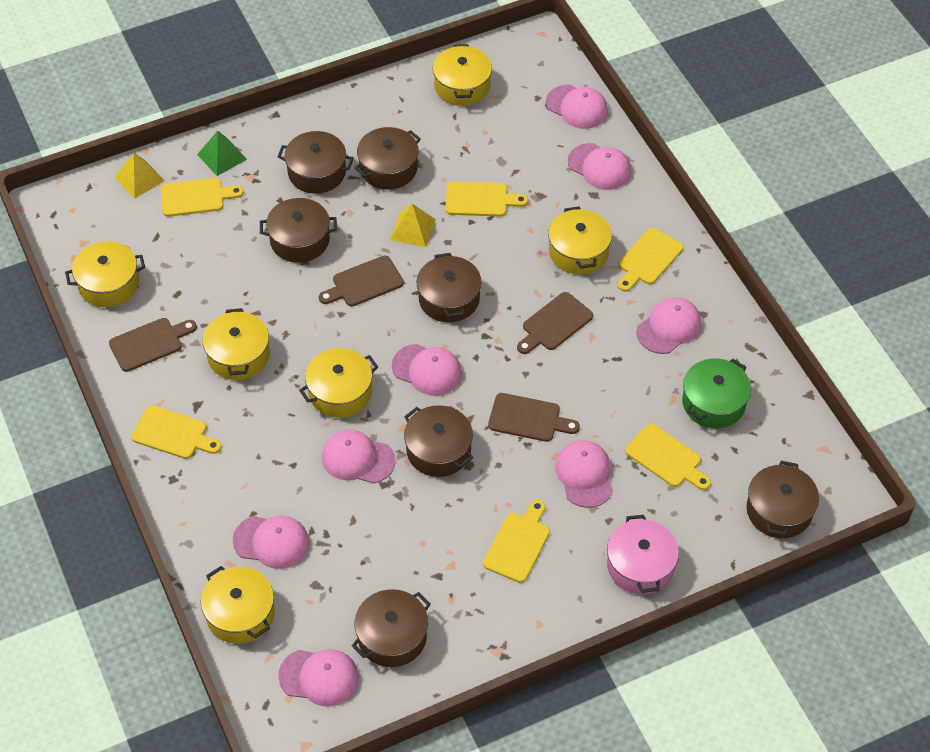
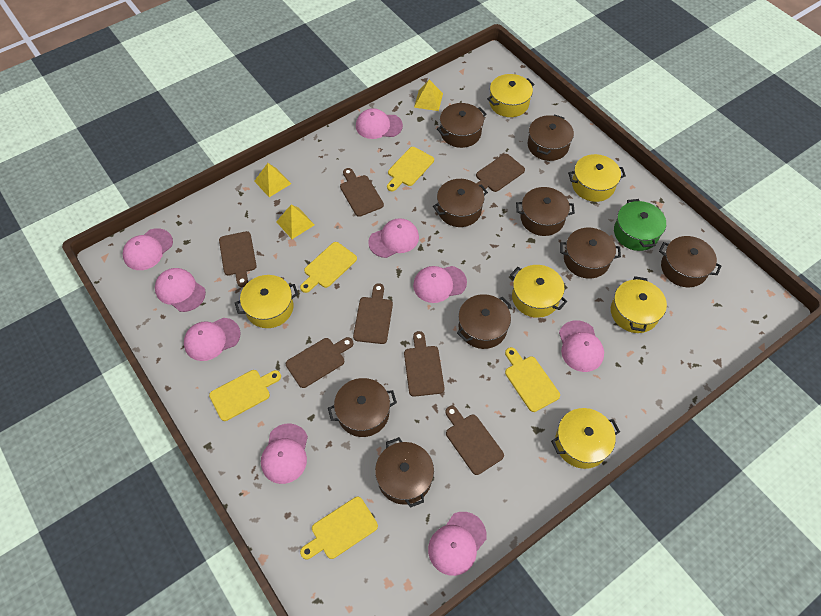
brown cutting board: [109,318,197,372] [319,255,404,306] [488,393,580,442] [517,292,593,354] = 4 -> [219,231,256,287] [286,337,353,388] [340,168,384,217] [353,283,393,344] [404,331,444,397] [445,406,504,475] [476,154,525,192] = 7
brown pot: [260,198,337,263] [278,131,354,194] [352,589,431,667] [355,127,421,190] [404,405,473,477] [416,253,482,323] [747,461,819,538] = 7 -> [328,378,397,437] [375,437,434,508] [433,179,488,227] [437,103,486,148] [457,294,511,349] [516,187,575,236] [528,114,574,161] [560,228,621,279] [659,236,721,287] = 9
green pyramid: [197,131,247,176] = 1 -> none = 0
pink cap: [233,516,310,569] [278,649,359,707] [322,430,396,484] [392,344,462,396] [546,85,608,129] [555,440,613,508] [568,143,631,190] [636,297,701,354] = 8 -> [123,228,173,270] [155,268,206,312] [184,318,241,361] [261,424,308,484] [356,108,403,139] [368,218,419,258] [413,266,467,303] [428,512,487,576] [559,320,604,372] = 9
pink pot: [607,515,679,595] = 1 -> none = 0
yellow cutting board: [131,405,222,459] [161,178,244,217] [445,181,528,216] [483,499,550,583] [618,228,684,292] [625,424,711,490] = 6 -> [209,370,281,421] [300,242,357,293] [300,497,378,559] [387,147,434,191] [505,347,560,412] = 5
yellow pyramid: [114,153,165,199] [390,204,436,247] = 2 -> [254,163,291,197] [276,205,314,239] [414,80,443,111] = 3

